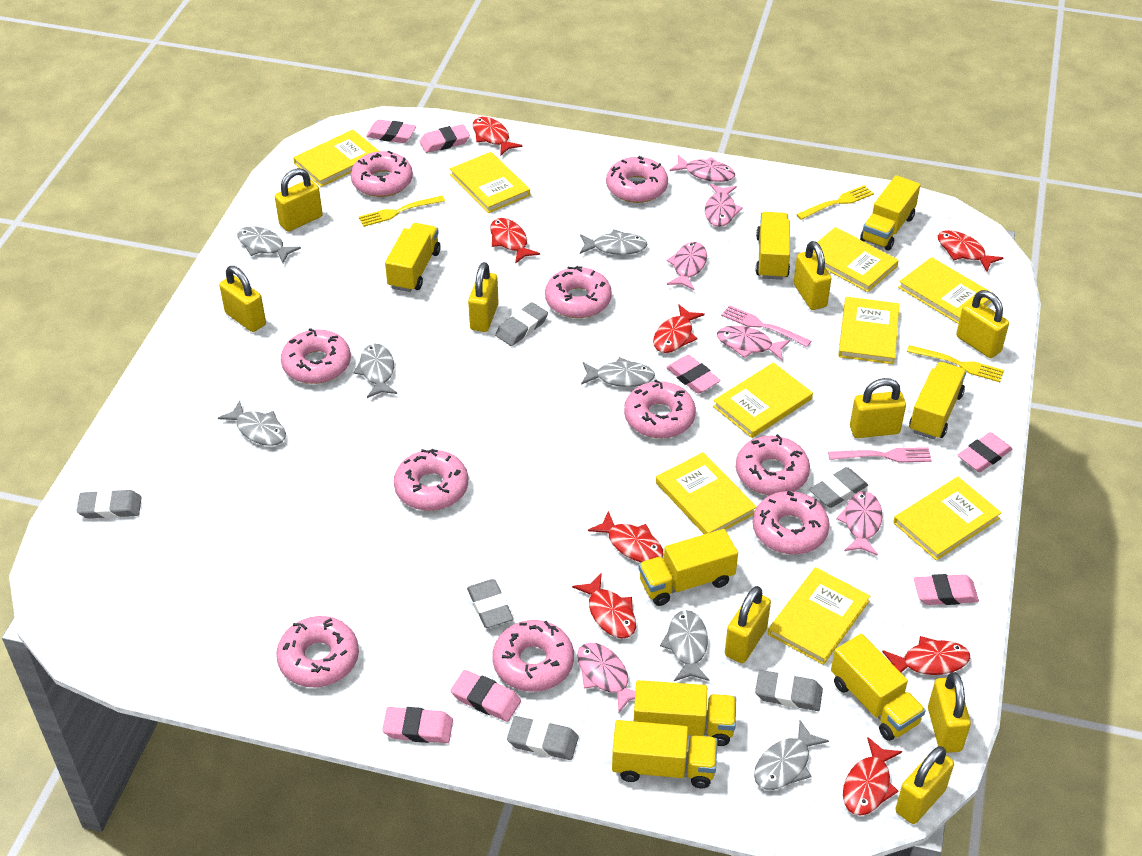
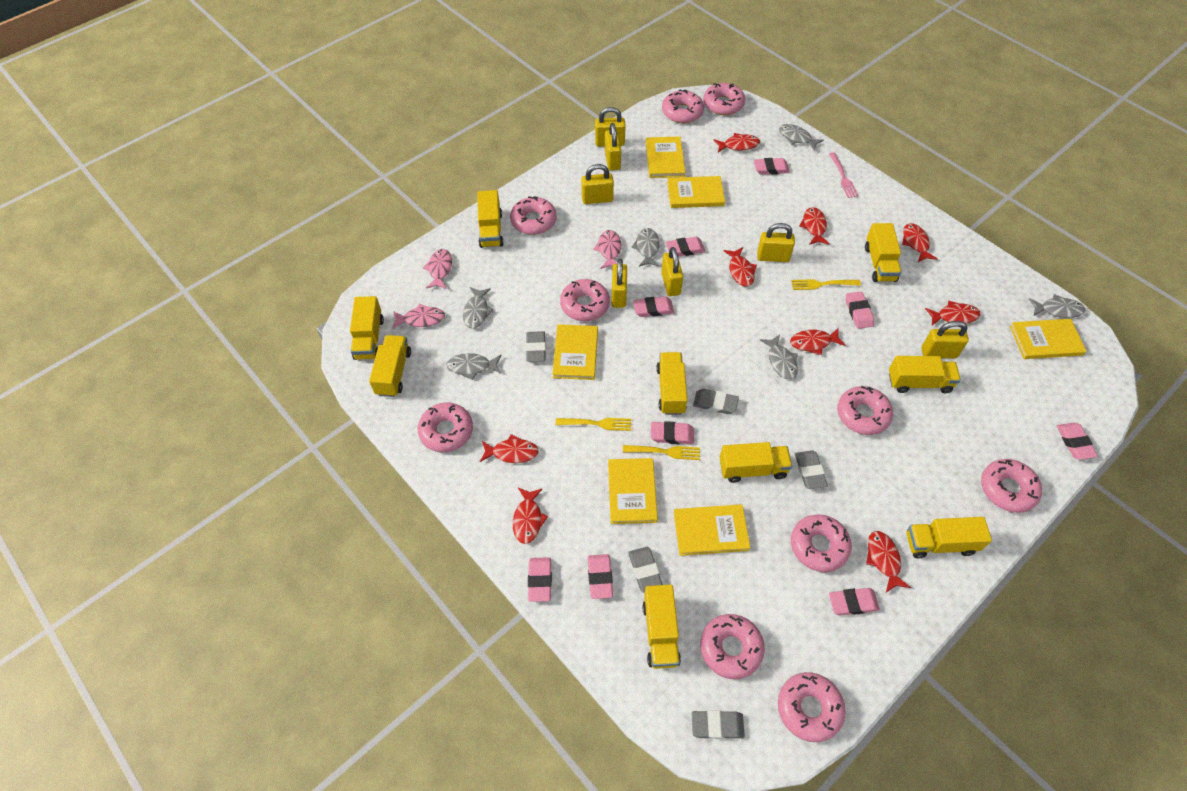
grey eraser: [77,489,142,519] [467,579,513,628] [495,302,548,346] [507,716,579,760] [755,670,823,711] [809,467,868,508] = 6 -> [526,331,546,362] [628,547,663,593] [692,710,745,739] [693,389,739,414] [795,450,828,489] = 5
grey fish: [218,400,286,446] [238,226,301,263] [353,344,397,398] [580,229,647,255] [581,357,655,387] [660,610,709,681] [754,720,829,790] = 7 -> [446,353,501,380] [463,287,494,329] [631,228,660,267] [760,335,798,380] [779,124,824,151] [1029,294,1085,318] = 6
pink eraser: [366,120,416,143] [382,707,453,743] [419,124,470,153] [451,670,521,722] [666,355,721,394] [914,574,979,605] [958,432,1012,472] = 7 -> [528,558,552,602] [588,554,613,599] [633,296,674,317] [651,421,694,444] [666,237,705,257] [754,158,790,175] [829,588,880,615] [846,291,874,329] [1057,423,1098,460] = 9
pink fish: [577,643,635,714] [666,242,707,290] [669,155,735,182] [705,184,743,227] [717,326,790,360] [836,491,882,556] = 6 -> [392,304,445,329] [423,249,452,289] [593,230,621,269] = 3
pink fork: [721,305,811,347] [828,447,932,462] = 2 -> [829,152,859,198] = 1
red fish: [473,117,522,155] [490,218,540,264] [572,573,636,639] [588,511,664,562] [653,304,705,353] [843,737,902,816] [882,636,970,675] [938,230,1003,271] = 8 -> [480,434,539,463] [513,488,548,544] [714,133,760,153] [723,247,757,286] [790,328,845,355] [799,207,830,245] [866,531,911,593] [902,223,938,262] [925,301,980,325] = 9
yellow book: [293,130,379,187] [450,152,530,213] [656,452,757,534] [713,362,813,438] [768,567,870,665] [813,227,899,292] [838,297,900,364] [893,477,1002,560] [898,257,991,324] = 9 -> [552,324,598,380] [608,458,658,524] [646,136,685,178] [667,176,725,208] [674,504,750,556] [1010,319,1087,359] = 6
yellow padlock: [219,266,266,332] [275,168,323,232] [468,262,499,332] [725,586,771,663] [794,241,831,310] [850,378,906,438] [895,746,954,824] [928,672,971,753] [956,290,1009,358] = 9 -> [581,164,614,204] [595,107,626,147] [605,123,621,171] [611,258,627,308] [661,247,683,296] [757,223,795,262] [921,321,969,358] = 7
yellow truck: [385,223,441,292] [612,720,718,788] [634,680,736,746] [638,529,738,606] [756,212,790,280] [831,634,926,741] [860,175,920,251] [909,362,966,440] = 8 -> [350,296,384,360] [369,335,411,397] [477,190,504,248] [642,585,681,669] [656,352,687,415] [720,442,792,483] [865,223,902,282] [889,356,961,393] [907,517,992,558] = 9

